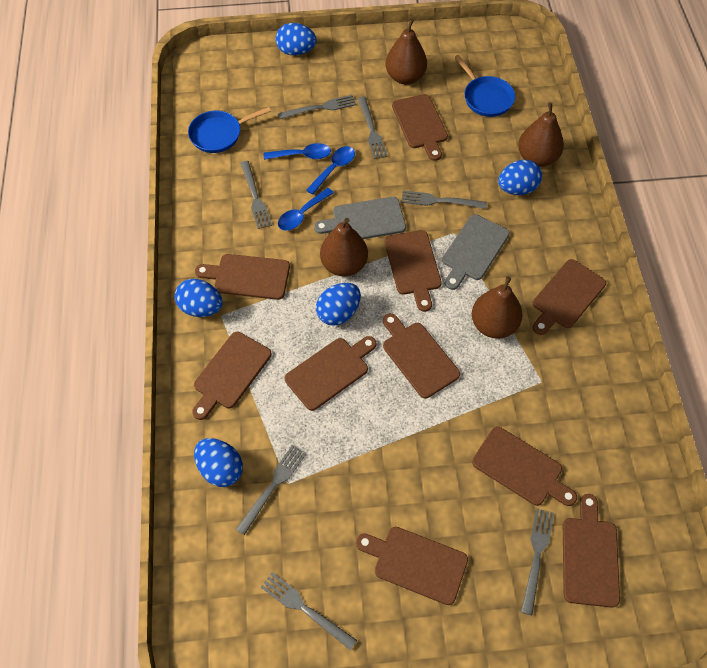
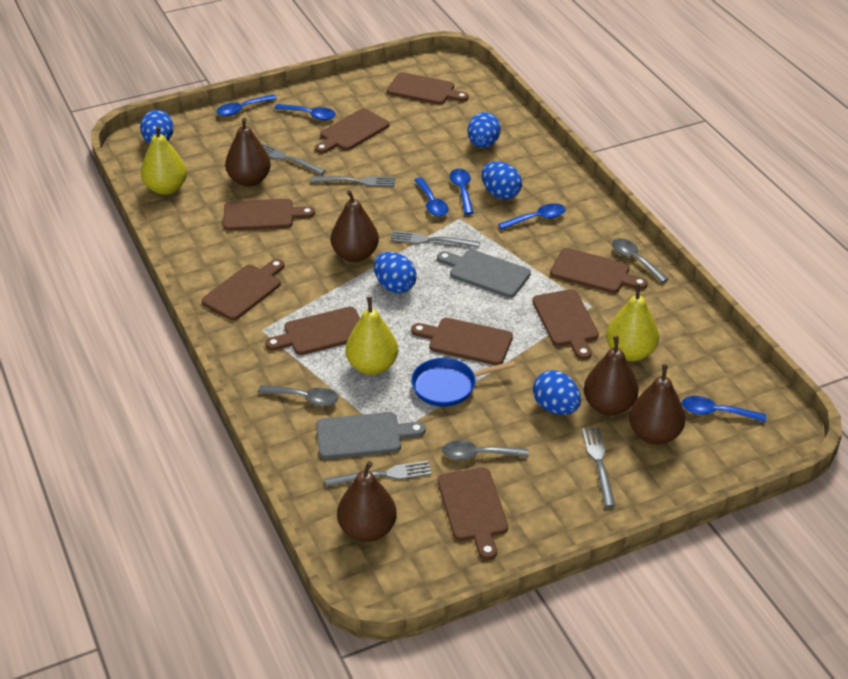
blue pan: [188,107,271,153] [454,55,515,117] = 2 -> [411,358,516,407] = 1
blue spoon: [264,143,331,160] [278,188,334,231] [306,146,355,195] = 3 -> [216,94,277,116] [274,104,336,120] [414,177,448,217] [450,169,474,215] [498,203,566,230] [681,396,766,422] = 6
brown cutting board: [192,332,272,420] [195,254,290,300] [285,336,377,411] [356,527,468,605] [383,313,460,398] [385,230,442,312] [392,94,448,161] [472,427,577,506] [533,259,606,335] [563,494,620,608] = 10 -> [202,259,285,320] [223,199,315,231] [265,307,360,355] [315,109,389,153] [387,72,469,105] [411,318,513,365] [437,468,508,560] [532,289,599,360] [550,248,648,293] = 9
brown pear: [320,218,368,276] [386,19,427,84] [472,276,522,339] [518,102,564,167] = 4 -> [225,118,271,187] [331,190,379,262] [337,461,397,542] [584,336,639,416] [629,364,686,445] = 5
grey fork: [236,445,306,535] [240,161,272,229] [261,572,357,650] [278,95,356,119] [357,97,388,159] [401,191,487,209] [521,508,554,615] = 7 -> [261,143,326,175] [311,176,395,187] [325,460,432,487] [390,231,480,248] [582,427,616,507] = 5
grey spoon: none = 0 -> [258,385,339,406] [442,440,529,460] [612,238,669,283] = 3
yellow pear: none = 0 -> [141,125,187,195] [346,297,398,375] [606,283,659,361] = 3

